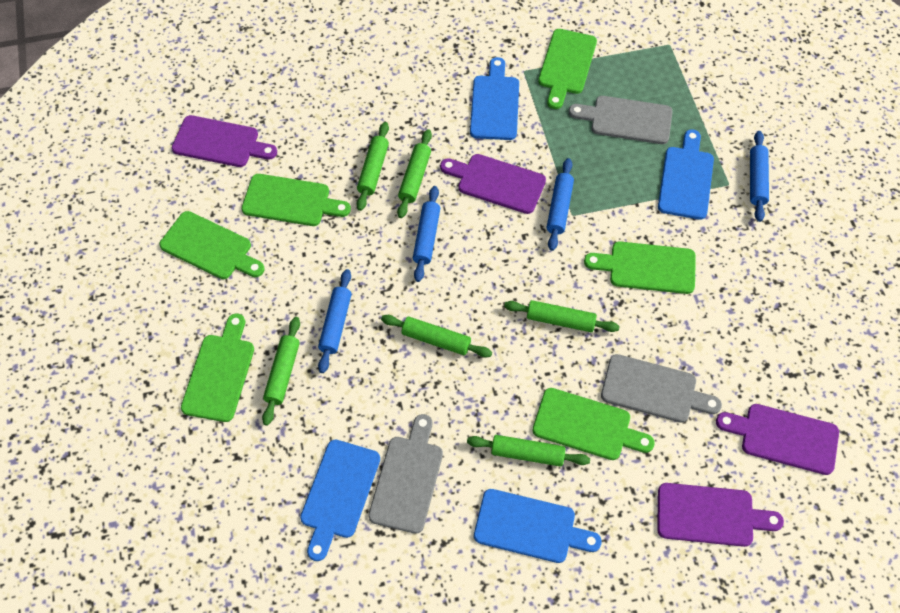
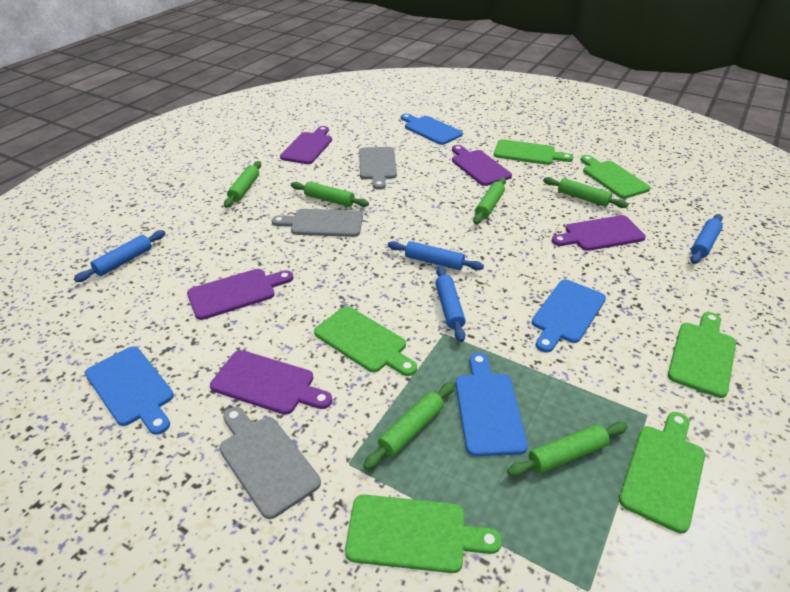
purple cutting board: [172,115,277,167] [440,154,546,214] [657,483,784,547] [716,404,839,475] = 4 -> [187,269,294,320] [210,350,332,415] [280,126,332,164] [452,145,512,186] [552,215,646,251] = 5

